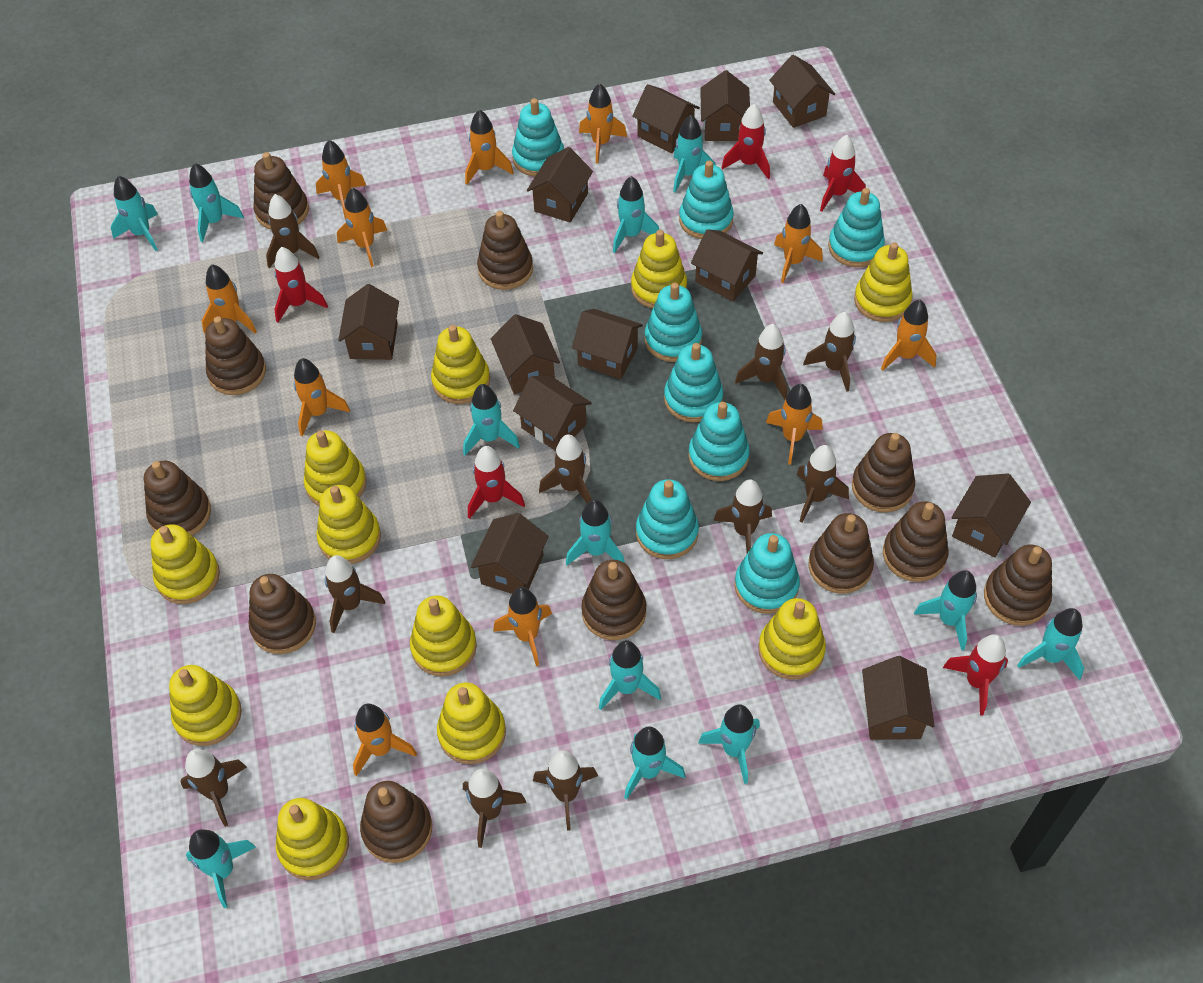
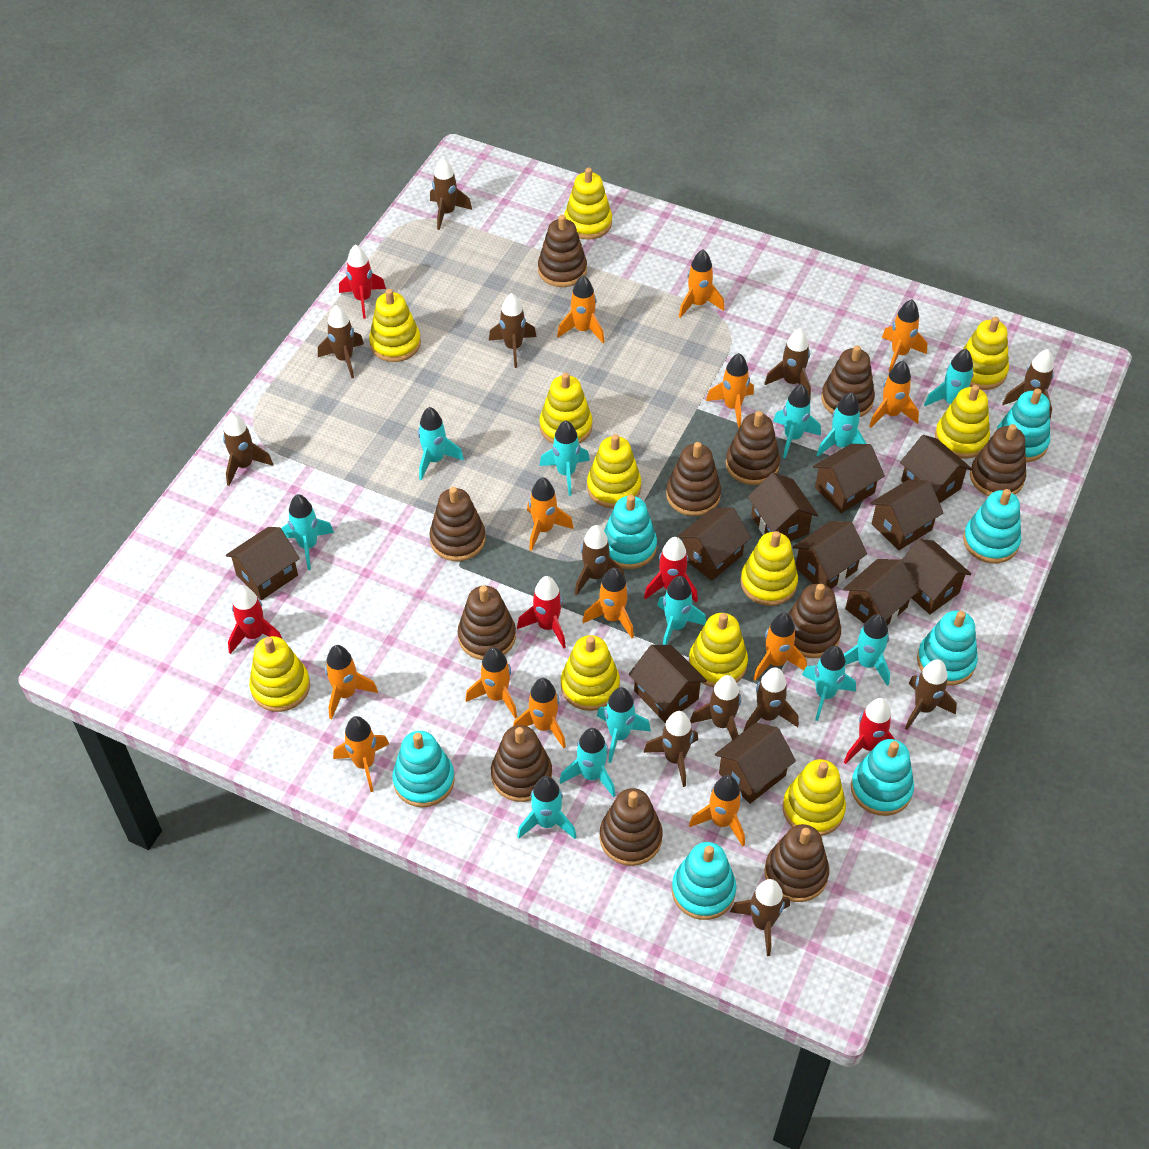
brown house: [338,284,399,360] [471,513,549,594] [491,314,560,394] [513,375,592,451] [527,147,593,222] [572,309,643,379] [632,84,700,153] [691,229,763,301] [700,70,750,141] [770,55,835,128] [862,656,934,740] [951,473,1031,558] = 12 -> [226,527,300,600] [629,645,707,723] [677,507,751,581] [715,723,796,804] [748,472,818,541] [793,521,867,589] [813,444,885,513] [843,559,919,625] [870,480,943,550] [900,435,972,503] [902,539,971,614] = 11
brown rocket: [180,749,247,827] [266,194,319,268] [325,555,385,633] [463,769,526,848] [533,750,598,831] [539,434,592,504] [713,479,772,553] [735,324,787,400] [797,445,849,523] [803,312,856,392] = 10 -> [223,413,273,486] [318,305,364,378] [430,157,472,230] [489,293,537,368] [575,525,625,596] [643,711,698,787] [690,675,741,740] [730,879,790,956] [743,667,799,732] [764,328,811,399] [905,659,957,730] [1002,349,1054,419] = 12
orange rocket: [201,264,257,334] [294,358,350,437] [316,140,366,220] [337,188,388,267] [353,704,417,777] [465,110,514,185] [493,587,552,666] [579,83,627,163] [766,384,822,465] [774,204,823,283] [881,299,937,371] = 11 -> [325,645,378,719] [333,716,389,792] [465,647,517,719] [513,678,566,749] [527,477,574,551] [557,275,604,343] [582,568,634,638] [679,249,724,318] [689,775,745,846] [706,353,754,428] [753,613,807,681] [869,361,919,427] [882,299,927,372] = 13
turquoise stacking toy: [512,98,564,176] [636,479,699,559] [645,283,702,362] [664,343,723,423] [679,161,734,239] [688,402,750,481] [735,533,800,614] [828,188,885,267] = 8 -> [392,731,455,807] [604,495,657,569] [672,842,736,920] [851,739,914,816] [917,610,978,686] [963,489,1021,563] [997,388,1050,462] = 7

